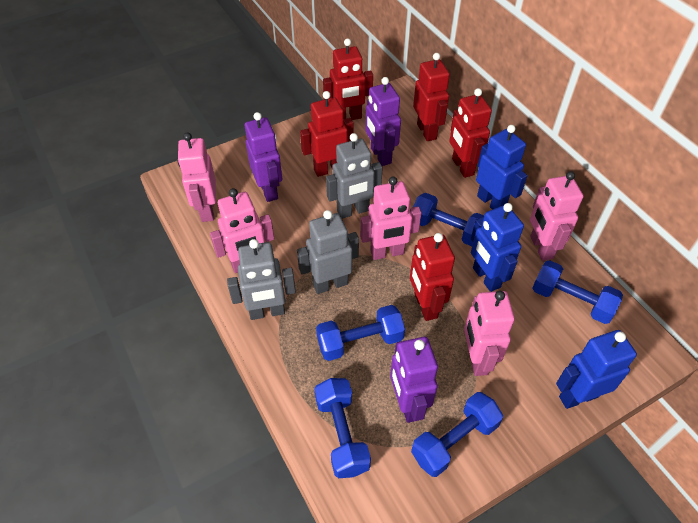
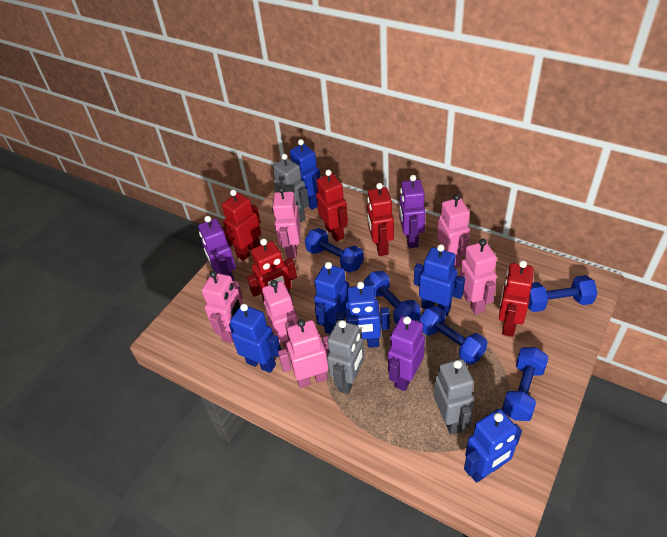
blue robot: [471,203,524,292] [476,125,527,210] [556,330,637,409] = 3 -> [229,304,281,373] [290,139,321,210] [314,262,349,334] [336,281,390,348] [414,244,465,316] [464,409,522,483] = 6
pink robot: [178,133,216,222] [210,188,274,273] [360,177,421,260] [464,291,515,376] [530,171,583,261] = 5 -> [202,271,243,343] [262,280,298,353] [272,187,301,259] [278,319,329,388] [437,194,470,268] [460,239,497,315] = 6

